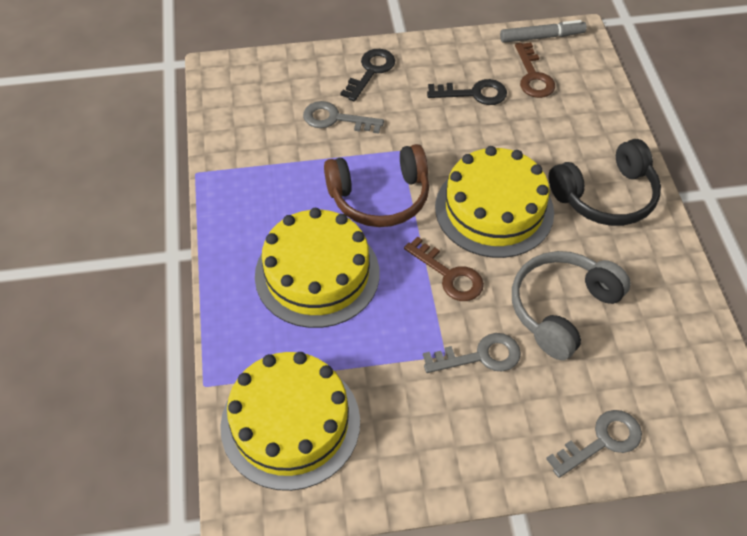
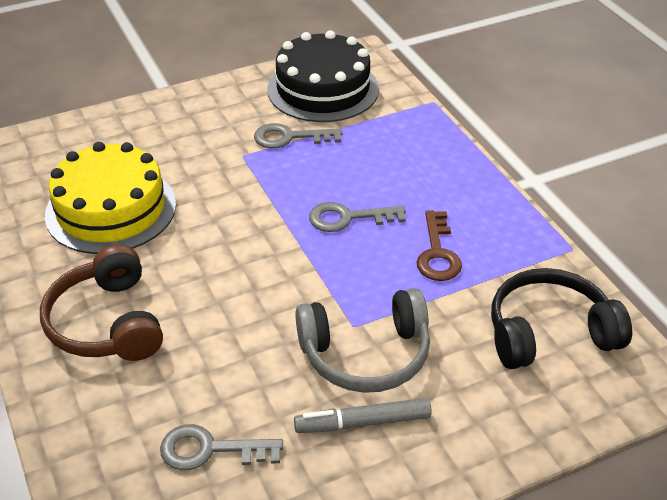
black cake: none = 0 -> [267,30,379,122] = 1
black key: [340,49,395,101] [427,79,507,105] = 2 -> none = 0
brown key: [404,236,484,301] [515,42,555,98] = 2 -> [416,210,462,281] = 1
yellow cake: [220,352,360,491] [255,208,380,328] [435,146,554,258] = 3 -> [45,142,176,254] = 1

